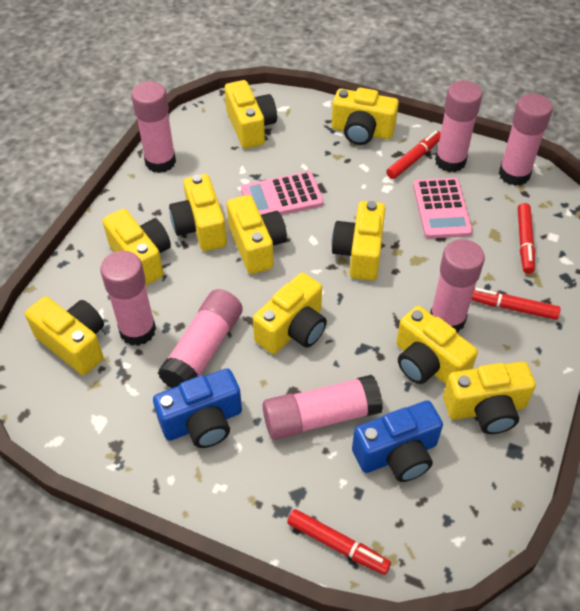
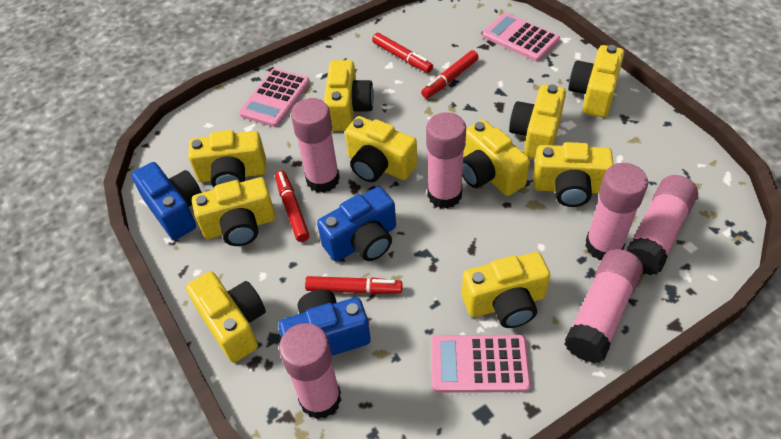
blue camera: [153,368,242,448] [352,400,443,482] = 2 -> [131,162,202,240] [278,289,371,356] [317,187,396,261] = 3
pink calculator: [241,171,324,215] [413,178,473,239] = 2 -> [239,68,310,127] [431,335,531,393] [482,13,560,62] = 3
pink glue stick: [100,251,156,346] [131,81,176,173] [158,289,243,388] [263,375,383,440] [430,239,485,332] [435,81,482,172] [498,93,553,186] = 7 -> [279,323,341,419] [291,98,340,193] [426,112,466,209] [564,249,643,363] [585,163,648,260] [626,175,698,275] = 6

